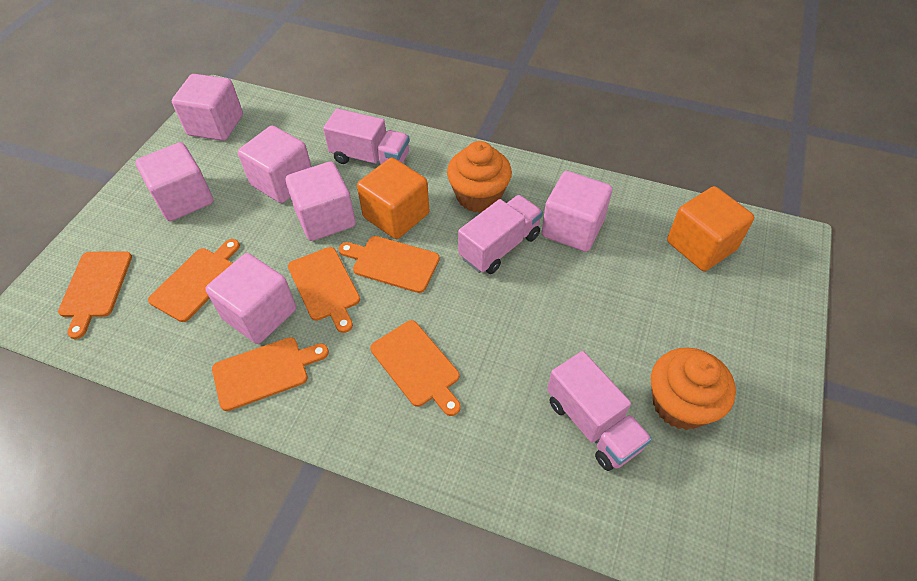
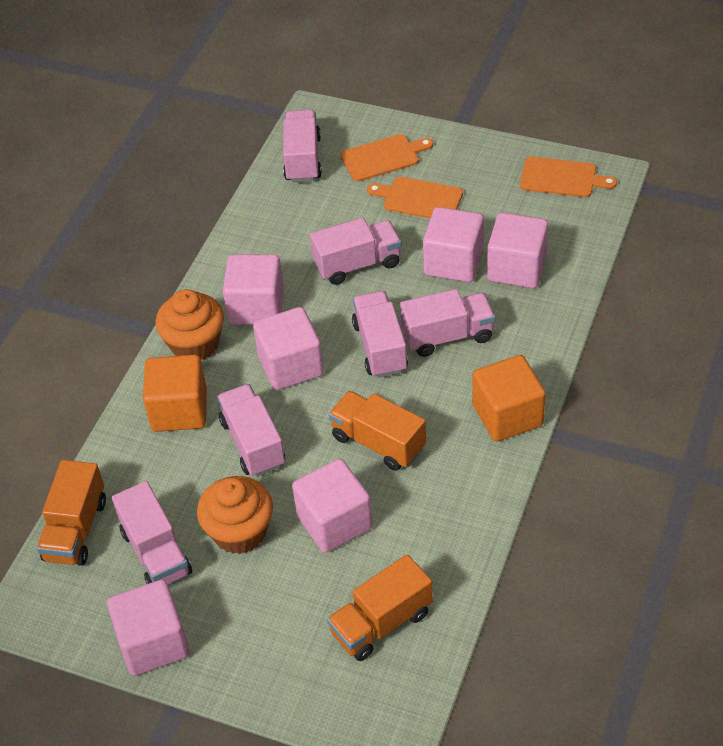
orange cutting board: [58,251,132,339] [148,239,240,322] [212,337,329,411] [288,247,360,333] [339,236,440,293] [370,320,461,416] = 6 -> [341,134,433,182] [367,177,463,219] [520,157,617,197] = 3
orange truck: none = 0 -> [37,460,106,566] [327,554,433,661] [329,391,426,471] = 3
pink truck: [323,109,410,165] [458,195,543,274] [547,351,652,471] = 3 -> [112,481,192,584] [217,384,285,477] [283,110,322,182] [310,218,402,285] [352,291,408,378] [400,289,495,357] = 6

